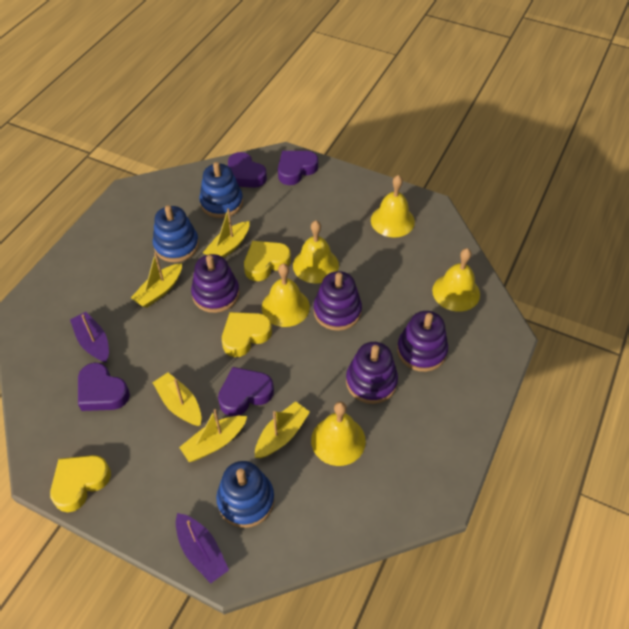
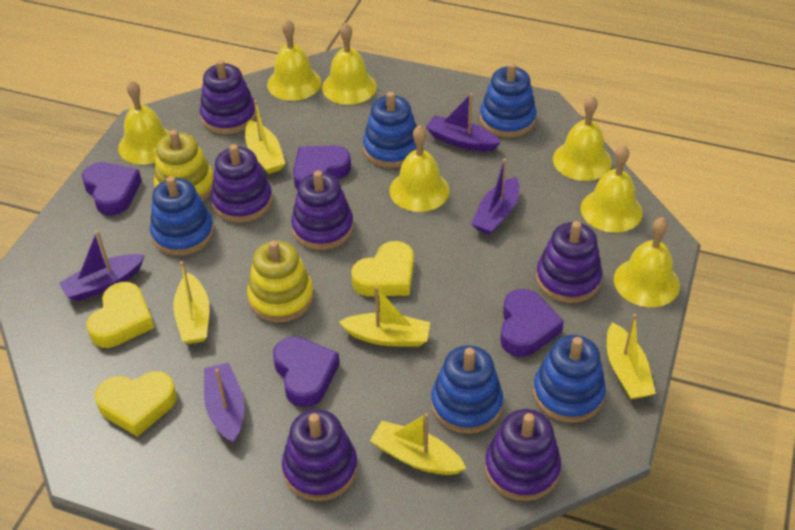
blue stacking toy: [153,205,199,262] [199,162,243,218] [216,461,274,528] = 3 -> [150,176,214,256] [363,92,417,168] [431,345,503,434] [480,63,537,137] [533,335,606,423] = 5
purple boat: [70,312,109,363] [176,513,229,583] = 2 -> [59,230,145,301] [204,363,244,444] [426,93,501,152] [471,158,519,235] = 4
purple stacking toy: [191,254,240,313] [314,271,362,331] [346,342,398,404] [397,311,448,372] = 4 -> [200,60,256,134] [211,144,273,223] [282,409,357,501] [291,170,354,250] [485,409,561,501] [536,221,602,303] = 6
yellow bell: [262,263,310,327] [293,221,339,283] [311,401,366,466] [371,175,415,238] [432,248,480,312] = 5 -> [118,80,170,164] [267,19,321,101] [322,23,377,105] [389,125,450,212] [553,95,612,181] [581,145,643,233] [614,217,680,307] = 7
yellow stacking toy: none = 0 -> [154,130,214,201] [247,240,314,323] = 2

